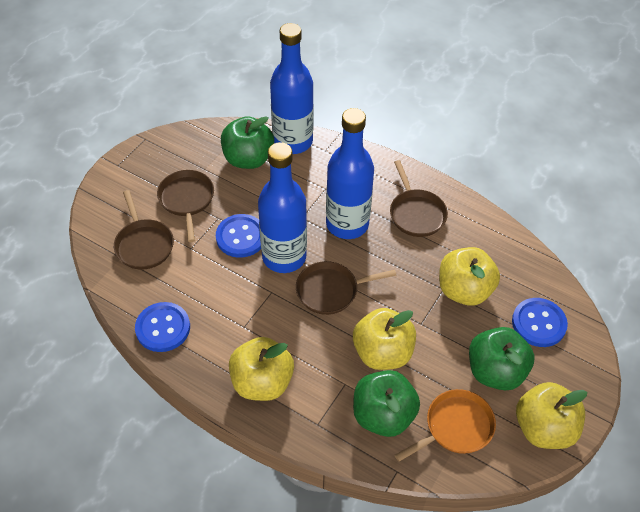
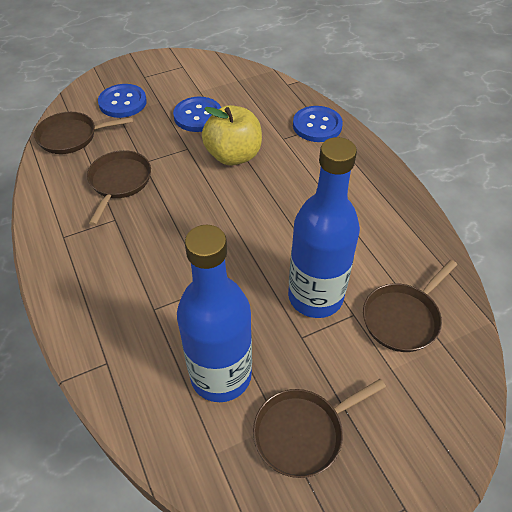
blue bottle: [258,142,307,273] [270,23,314,154] [326,108,374,239] = 3 -> [177,225,252,402] [288,137,360,318] = 2
green apple: [221,116,274,169] [353,370,420,437] [469,327,535,391] = 3 -> none = 0
orange pan: [395,389,496,462] = 1 -> none = 0
yellow apple: [229,337,294,401] [353,308,416,370] [439,247,500,306] [516,382,587,449] = 4 -> [202,105,262,166] = 1

